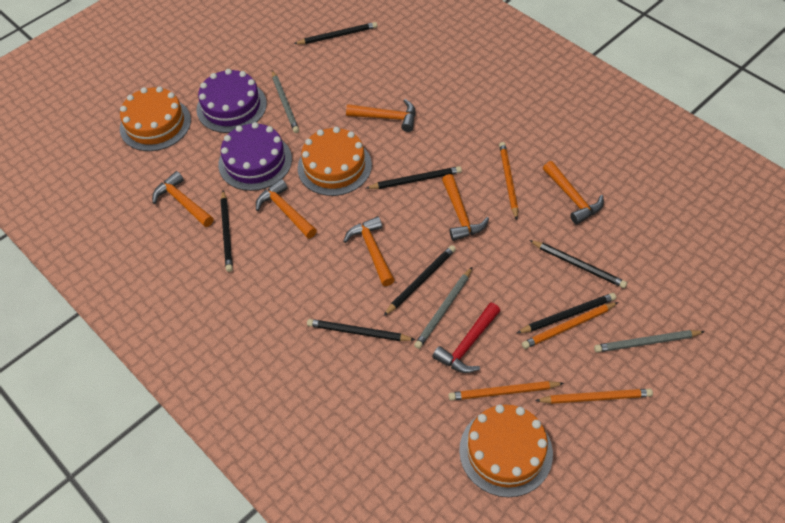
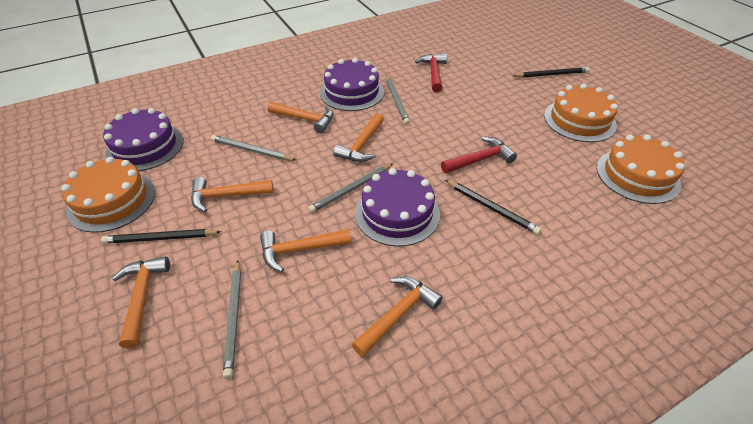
black pencil: [220,190,233,272] [294,22,377,44] [307,319,415,341] [366,166,462,189] [384,245,456,316] [517,293,616,333] [529,240,627,288] = 7 -> [101,229,221,244] [445,180,541,235] [513,67,590,78] = 3
grey pencil: [272,70,299,133] [414,267,472,349] [594,330,705,352] = 3 -> [211,135,296,161] [223,260,241,379] [308,163,394,213] [386,75,410,125] = 4
orange pencil: [449,381,564,401] [499,142,518,220] [522,302,618,349] [535,389,653,404] = 4 -> none = 0
purple cake: [197,69,267,133] [218,122,292,191] = 2 -> [103,108,184,171] [320,58,384,111] [355,168,440,246] = 3
red hammer: [432,303,500,373] = 1 -> [415,54,447,92] [441,137,517,174] = 2

